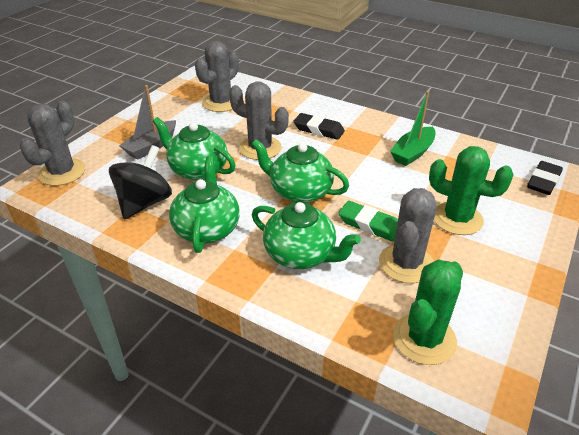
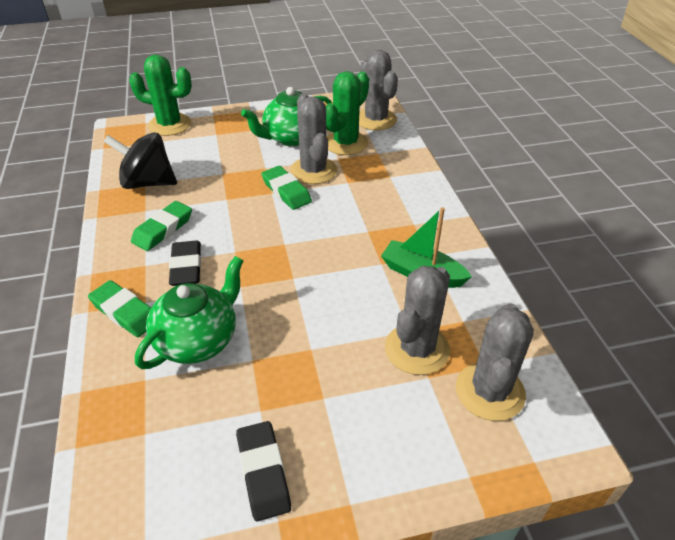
green eraser: [339,201,398,242] = 1 -> [88,280,151,337] [131,201,192,251] [261,166,312,210] = 3
green teapot: [153,117,236,181] [169,156,240,253] [251,139,349,203] [252,202,361,269] = 4 -> [135,256,244,369] [241,87,332,146] = 2
grey boat: [119,85,176,160] = 1 -> none = 0

